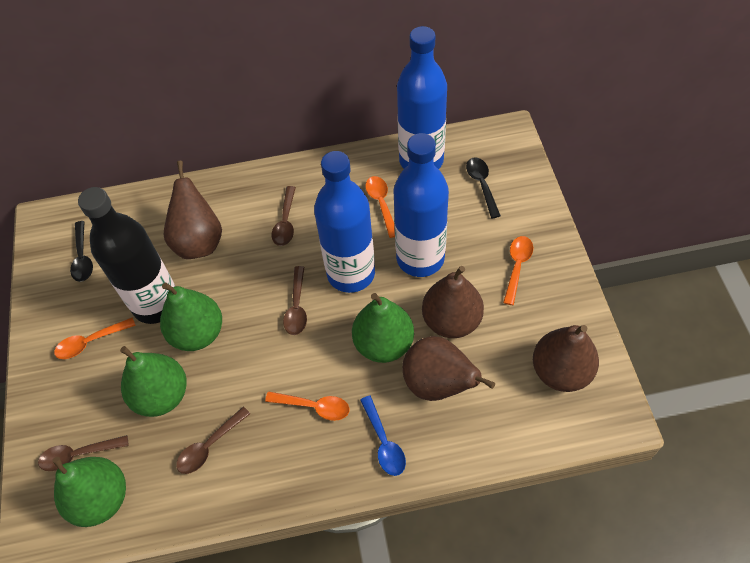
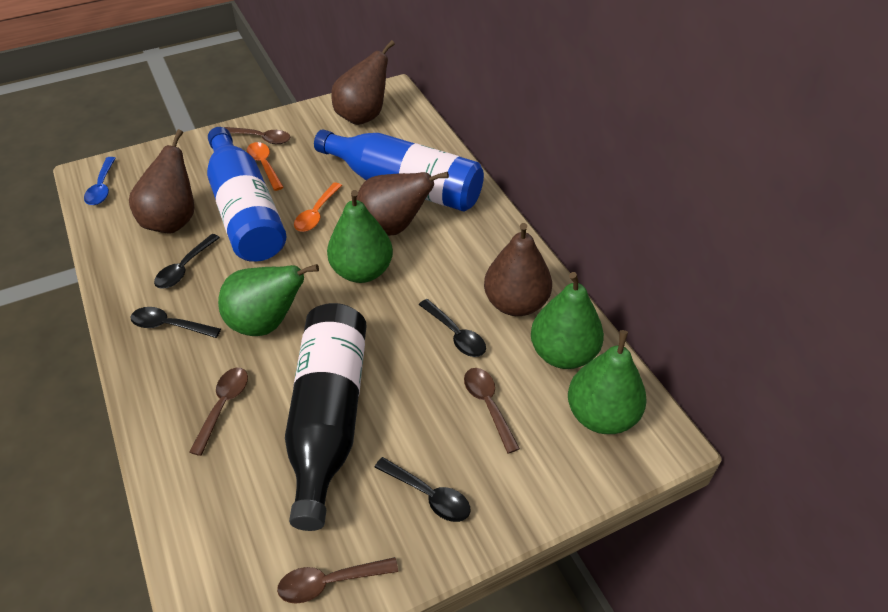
black spoon: [70,221,93,282] [466,158,501,218] = 2 -> [130,307,221,338] [154,234,220,289] [374,457,470,522] [419,299,486,357] = 4
blue bottle: [314,151,375,293] [394,133,449,277] [397,26,447,169] = 3 -> [207,127,286,262] [314,129,484,211] = 2
orange spoon: [54,317,136,359] [265,391,349,421] [365,176,395,238] [503,236,533,305] = 4 -> [247,142,284,191] [294,182,342,232] = 2

